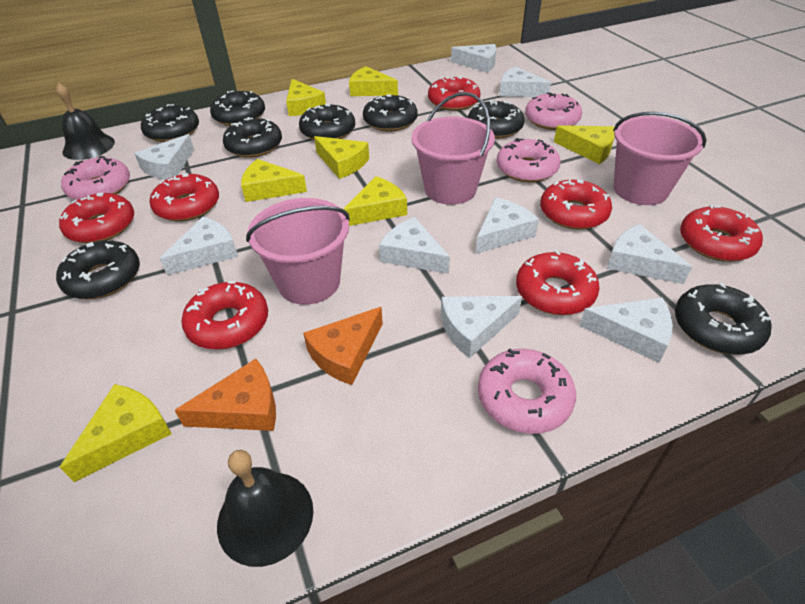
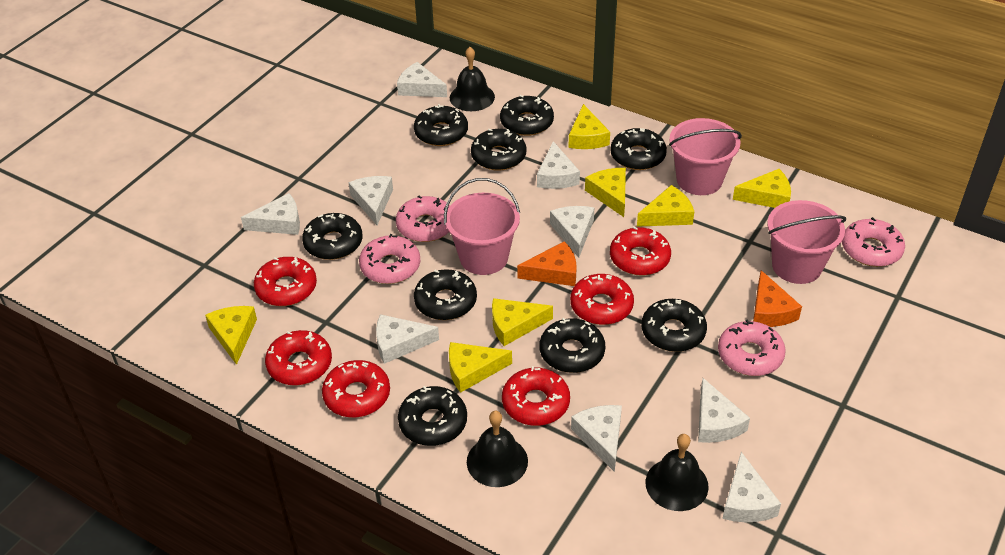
black bell: [56,83,115,160] [217,450,313,567] = 2 -> [450,47,495,111] [467,411,528,487] [645,434,709,511] = 3
black donut: [56,240,140,299] [141,104,199,142] [210,90,265,126] [223,117,282,158] [299,104,355,140] [363,94,418,131] [468,100,525,138] [675,283,771,355] = 8 -> [302,213,363,260] [398,386,467,446] [414,104,468,146] [414,269,477,320] [471,129,526,171] [500,95,554,136] [540,318,605,373] [610,128,667,170] [641,299,707,352] = 9
red donut: [59,193,134,243] [149,173,219,221] [182,281,268,350] [428,76,480,111] [516,250,600,315] [540,179,612,230] [680,204,763,262] = 7 -> [254,257,317,306] [265,330,332,385] [322,360,390,417] [502,366,570,426] [570,274,634,325] [610,227,671,276] = 6

